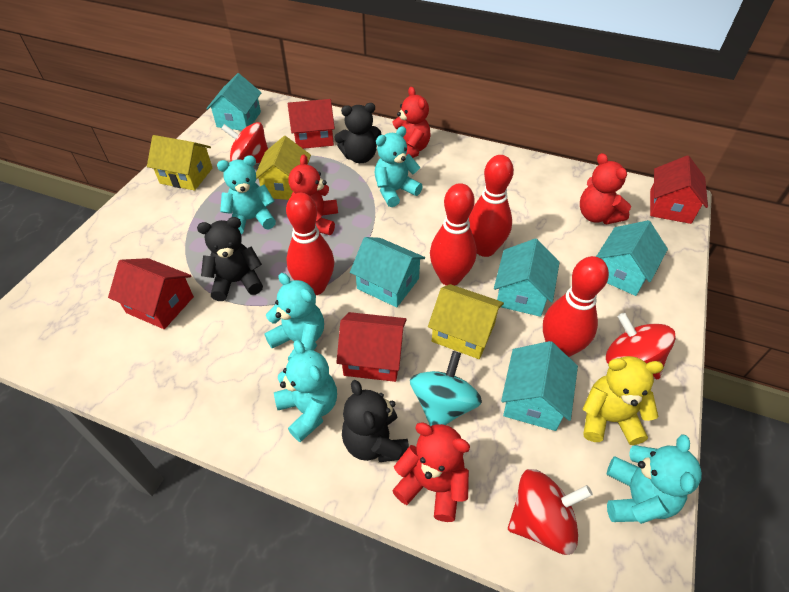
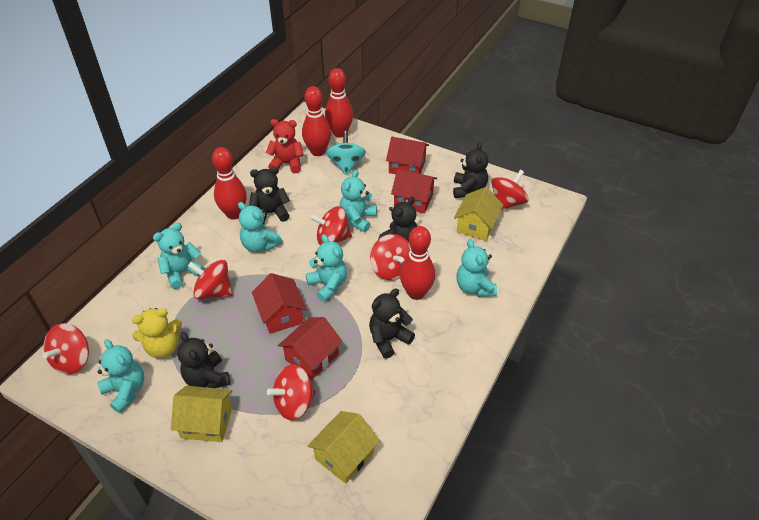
black teddy bear: [197,217,263,301] [334,103,381,163] [342,380,409,462] = 3 -> [177,332,230,388] [249,167,290,224] [369,288,415,359] [378,196,417,242] [453,142,489,198] = 5
red spinning top: [221,122,268,163] [508,469,593,555] [606,313,676,379] = 3 -> [42,323,89,374] [188,260,233,299] [267,364,316,420] [310,206,352,245] [370,234,411,280] [491,170,529,210] = 6
red teddy bear: [288,154,338,235] [392,422,470,522] [393,87,430,158] [580,153,631,224] = 4 -> [266,119,304,173] = 1
turquoise house: [206,73,262,131] [350,237,425,307] [494,239,560,317] [501,341,578,431] [596,220,668,296] = 5 -> none = 0
turquoise teddy bear: [217,155,276,235] [264,273,324,361] [274,340,337,442] [374,126,423,207] [607,434,702,524] = 5 -> [97,339,144,413] [153,223,205,289] [238,202,283,252] [306,234,347,302] [339,170,377,232] [456,239,497,297] = 6

